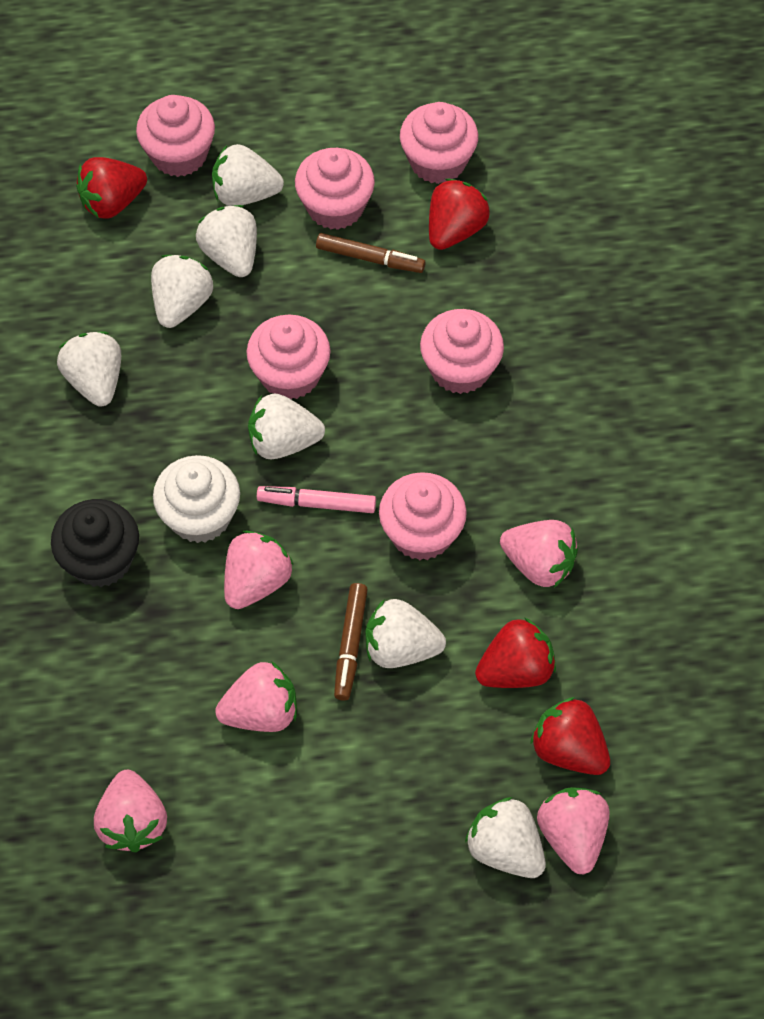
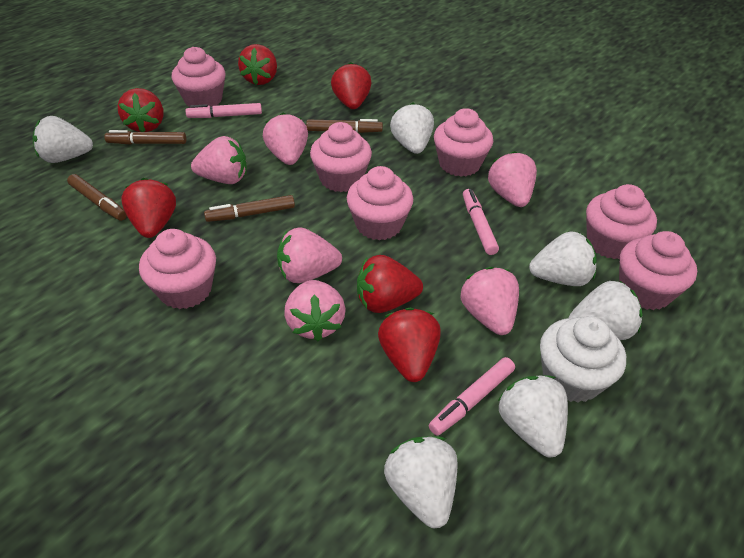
black cupcake: [51,499,139,587] = 1 -> none = 0
brown marker: [316,233,425,273] [334,583,368,701] = 2 -> [67,174,127,221] [105,130,186,145] [204,195,295,222] [306,119,383,133] = 4
pink cupcake: [136,95,215,177] [247,315,331,399] [295,148,375,230] [379,472,467,560] [400,102,478,184] [420,309,504,394] = 6 -> [139,229,216,309] [172,47,225,107] [310,122,372,192] [347,166,413,240] [434,108,493,177] [586,184,657,259] [619,231,697,310] = 7
pink marker: [257,486,376,513] = 1 -> [185,103,262,118] [429,357,515,436] [463,189,499,255] = 3
pink strawberry: [94,770,167,852] [215,661,297,732] [224,530,293,609] [500,520,578,588] [537,787,610,874] = 5 -> [191,136,247,184] [263,113,308,165] [277,227,342,283] [284,280,346,341] [461,267,519,335] [488,151,537,207] = 6
red strawberry: [76,157,147,219] [429,179,490,250] [475,617,556,688] [530,697,610,775] = 4 -> [118,88,164,132] [121,178,176,238] [238,44,277,85] [331,62,372,109] [357,255,423,313] [378,308,441,382] = 6
white strawberry: [57,332,121,406] [151,255,213,328] [196,205,257,277] [212,144,284,206] [248,394,325,459] [366,599,446,668] [465,797,546,878] = 7 -> [33,116,93,163] [384,436,458,528] [390,103,434,154] [498,376,568,457] [529,232,596,286] [568,281,643,340] = 6

